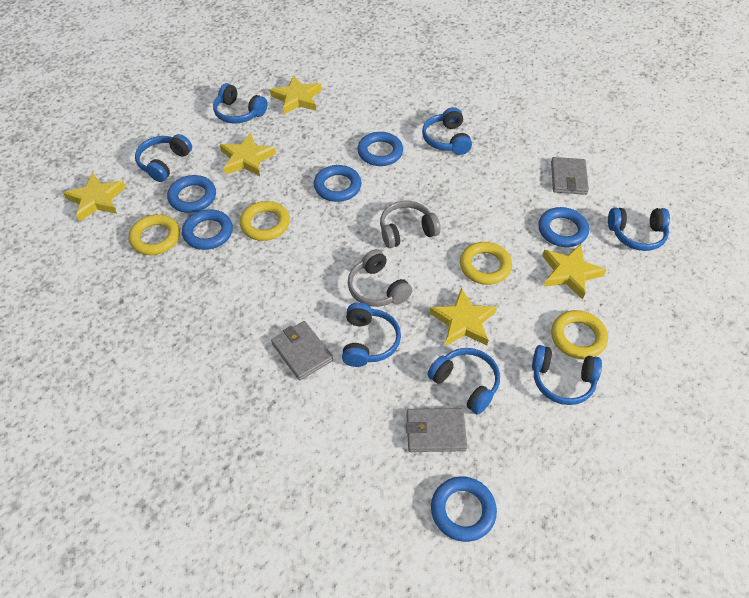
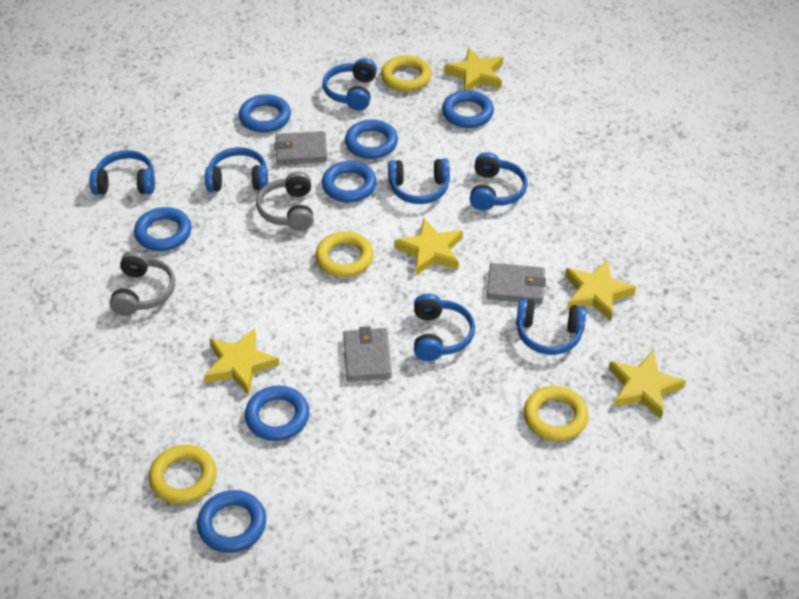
blue ring: [167,175,216,213] [182,209,233,250] [314,165,361,202] [357,132,403,166] [431,477,497,542] [538,207,589,247] = 6 -> [134,207,191,251] [197,490,266,553] [239,94,291,133] [245,386,309,441] [322,161,377,202] [345,120,398,159] [442,90,494,128] = 7

